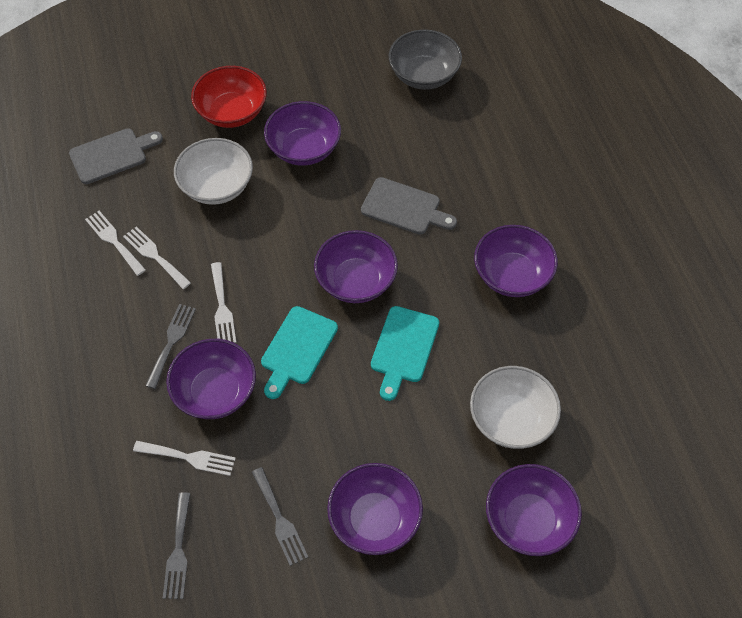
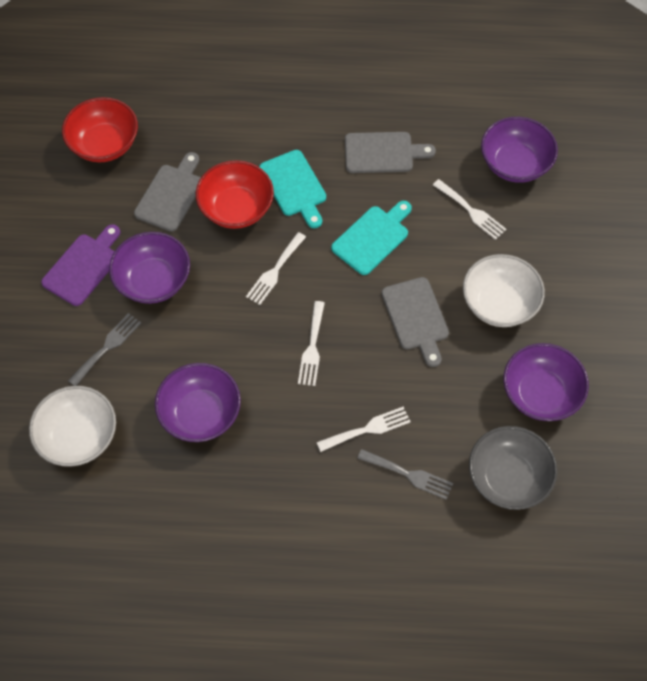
grey cutting board: [69,128,163,184] [361,177,457,235] = 2 -> [134,152,201,232] [345,132,436,173] [382,277,449,367] = 3
grey fork: [145,304,196,389] [163,492,191,599] [252,467,308,566] = 3 -> [68,313,141,386] [357,449,453,500] = 2
purple bowl: [166,339,256,419] [264,101,341,166] [314,230,398,303] [327,463,423,555] [474,225,558,297] [486,464,582,556] = 6 -> [109,232,190,304] [155,363,241,442] [481,117,558,183] [503,343,589,421] = 4
purple cutting board: none = 0 -> [41,224,121,306] = 1
red bowl: [191,66,267,128] = 1 -> [62,97,138,162] [196,160,274,229] = 2

